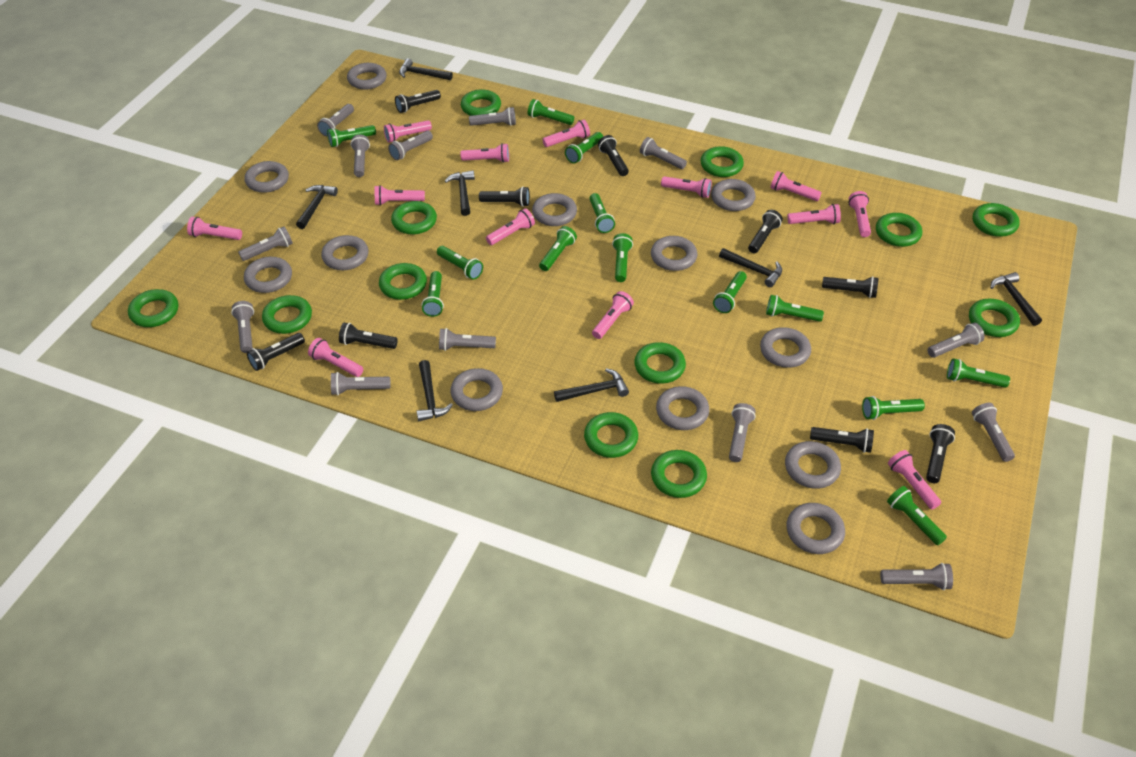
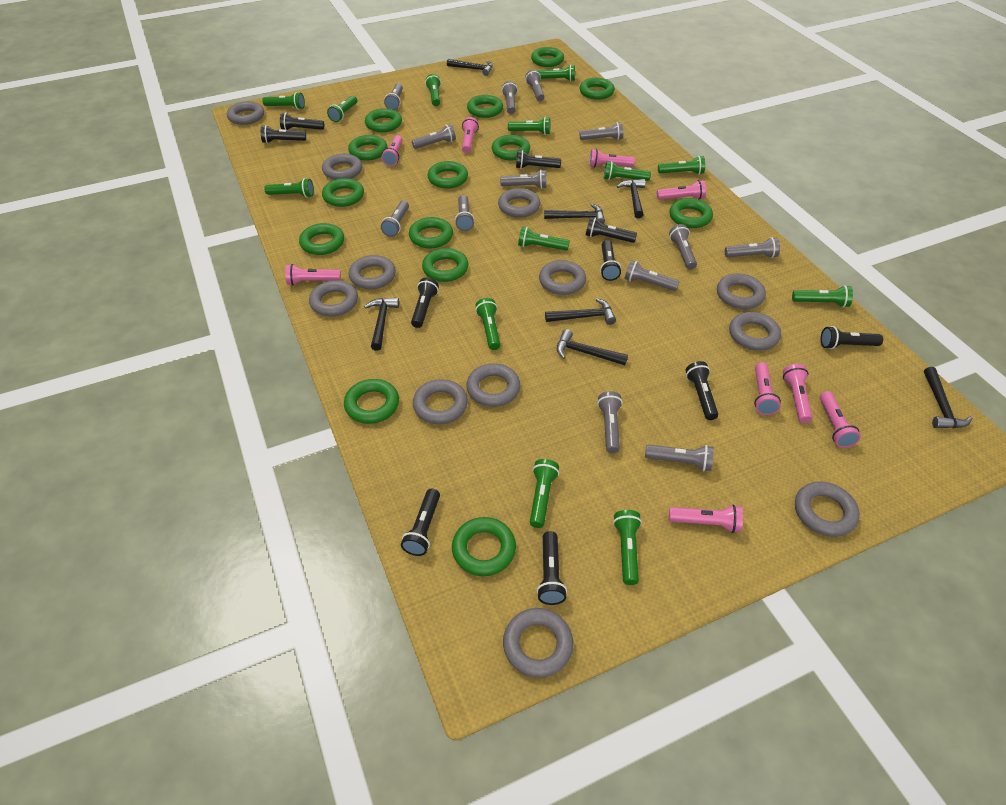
black flashlight: [247,333,305,371] [339,323,398,349] [395,90,441,113] [479,187,530,207] [598,135,629,176] [748,210,783,253] [810,427,874,453] [822,276,879,298] [926,424,955,483] = 9 -> [261,125,306,143] [280,113,324,130] [401,489,440,556] [411,278,439,328] [516,150,561,169] [537,531,567,605] [586,217,637,243] [600,240,621,281] [685,361,718,420] [821,326,883,349] = 10
green ring: [128,289,178,327] [262,295,312,334] [379,263,427,300] [391,201,437,235] [461,89,501,116] [584,412,638,458] [634,342,686,384] [651,450,707,498] [701,146,744,177] [876,213,922,247] [969,299,1020,337] [973,203,1020,237] = 12 -> [299,223,344,255] [322,178,364,207] [344,379,399,424] [348,135,387,161] [365,108,402,132] [409,217,453,248] [422,248,469,282] [427,161,468,189] [452,517,516,576] [467,95,503,118] [492,135,530,160] [531,47,564,67] [580,78,615,100] [669,198,713,228] = 14
pink flashlight: [187,217,242,240] [308,338,363,377] [375,185,425,206] [384,120,432,143] [460,143,509,163] [486,208,535,245] [543,119,590,147] [592,291,634,339] [661,176,712,198] [770,171,822,201] [787,204,841,224] [849,191,871,237] [888,450,941,509] = 13 -> [285,264,341,285] [381,135,403,166] [462,117,479,153] [589,149,635,168] [657,180,706,200] [669,505,743,533] [754,362,781,415] [783,364,813,423] [820,391,861,448] = 9

